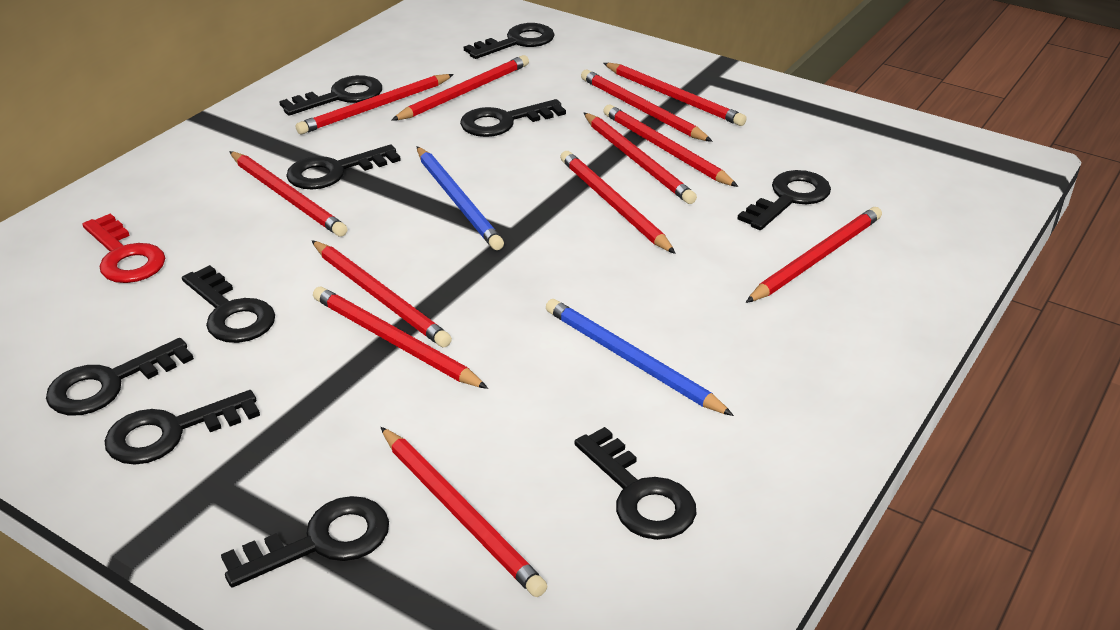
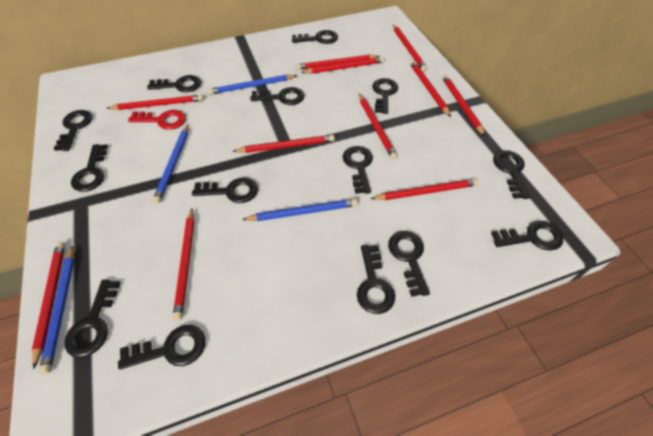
black key: [46,338,194,416] [104,390,260,465] [182,265,275,343] [221,496,389,587] [279,75,382,116] [286,145,401,190] [460,99,566,137] [464,23,555,59] [574,427,696,540] [738,170,831,230] = 10 -> [54,110,92,151] [65,279,120,358] [71,144,108,192] [118,325,205,369] [147,75,201,92] [192,178,258,203] [250,87,304,105] [292,30,338,44] [343,146,373,194] [357,245,395,314] [372,78,398,114] [388,231,430,297] [491,221,563,251] [493,150,530,199] = 14
blue pencil: [417,146,504,250] [546,299,734,416] = 2 -> [39,246,74,374] [153,125,189,204] [208,75,297,95] [242,199,358,221] = 4
red pencil: [229,151,347,237] [296,74,454,134] [312,240,452,347] [313,287,488,389] [381,427,547,597] [391,55,529,121] [560,151,676,254] [581,70,713,142] [584,113,697,204] [603,105,738,187] [604,63,747,126] [745,207,882,303] = 12 -> [32,242,65,369] [107,95,203,110] [173,209,194,321] [233,135,335,153] [296,55,379,70] [301,57,384,74] [359,94,398,160] [371,179,479,200] [393,24,427,71] [410,60,451,117] [442,74,485,136] = 11

